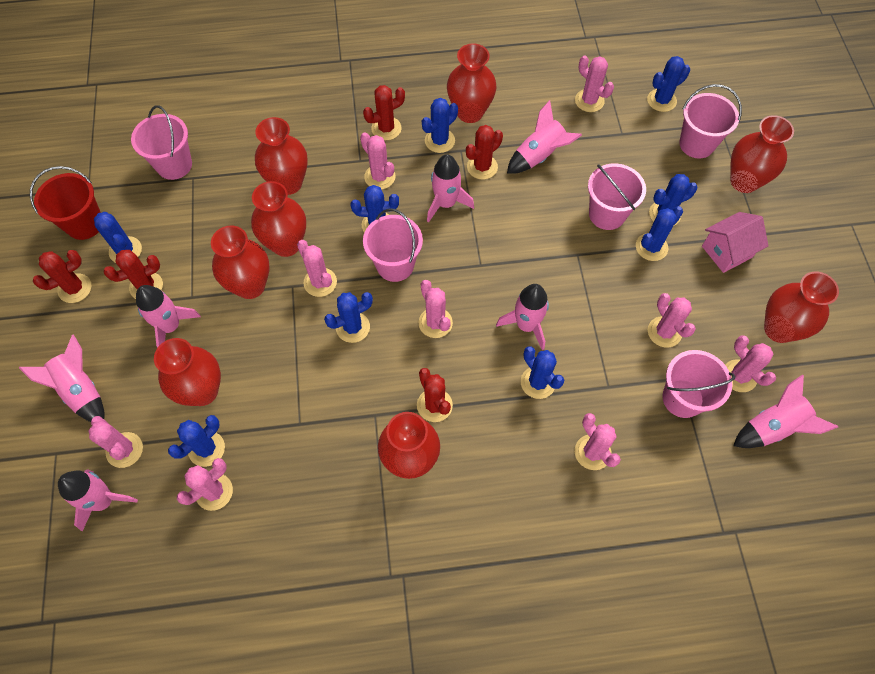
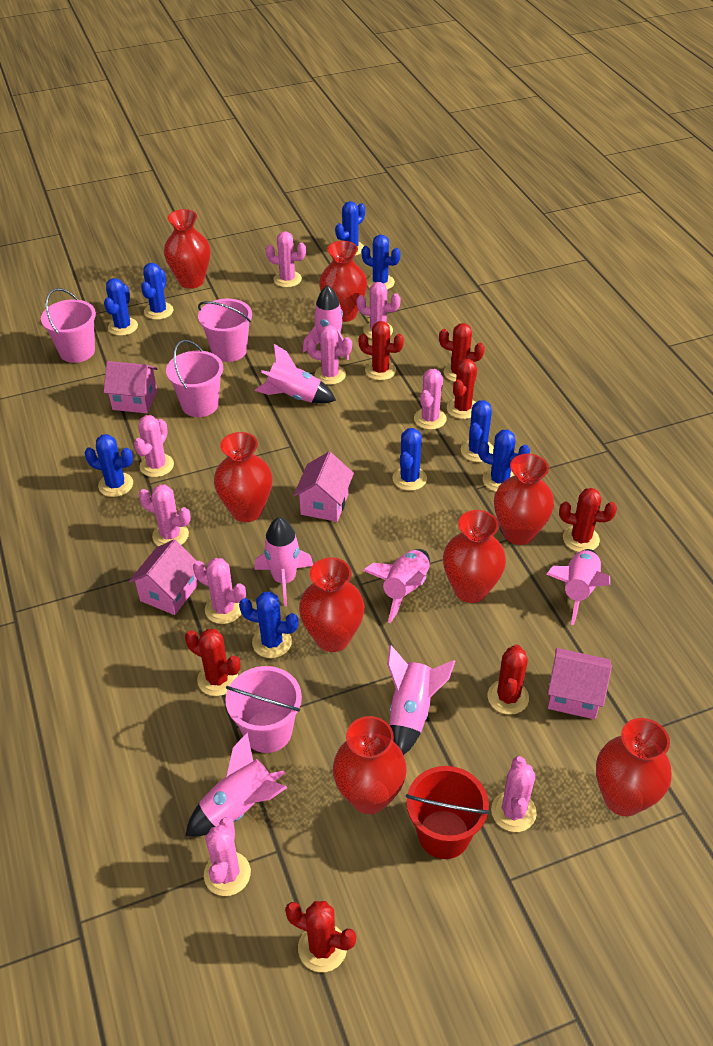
pink bucket: [131,105,192,180] [363,208,423,282] [588,163,646,230] [662,350,735,418] [679,84,742,158] = 5 -> [41,288,96,363] [166,340,223,417] [198,299,252,362] [225,666,302,753] = 4
pink house: [702,212,768,273] = 1 -> [104,361,157,413] [129,539,198,615] [293,452,354,522] [548,648,612,719] = 4
red cactus: [33,250,91,303] [103,250,163,299] [363,85,405,140] [417,368,453,422] [466,125,503,180] = 5 -> [185,629,241,696] [285,901,356,972] [359,321,404,380] [439,323,485,382] [447,359,477,419] [488,644,529,715] [559,488,617,552] = 7

